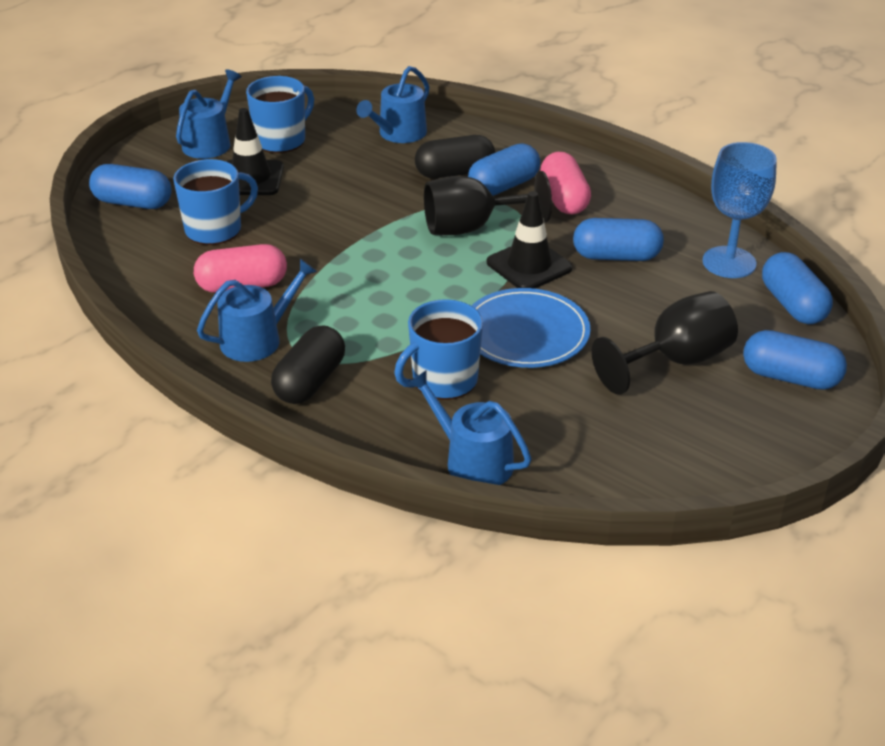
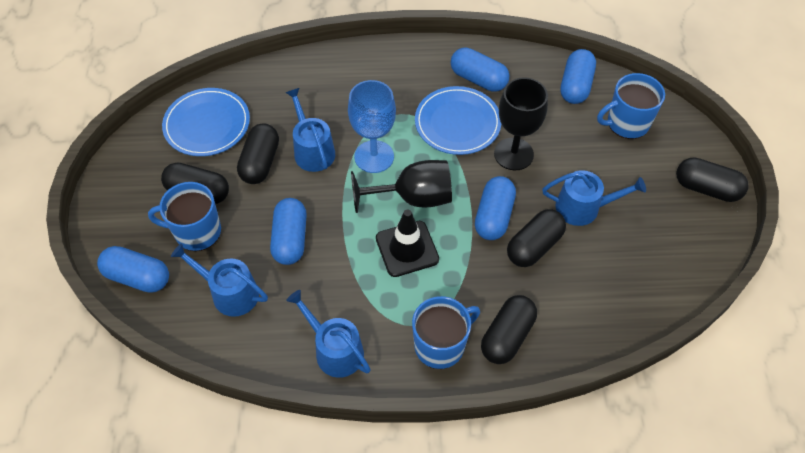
black capsule: [271,325,345,404] [415,135,495,179] = 2 -> [161,162,229,204] [237,123,279,184] [481,295,537,364] [507,209,566,267] [676,157,749,202] = 5
black traffic cone: [226,108,284,195] [487,191,573,289] = 2 -> [376,209,439,277] = 1
blue plate: [471,288,591,368] = 1 -> [162,88,250,156] [415,86,501,155] = 2
pink capsule: [194,244,287,293] [540,152,591,214] = 2 -> none = 0

